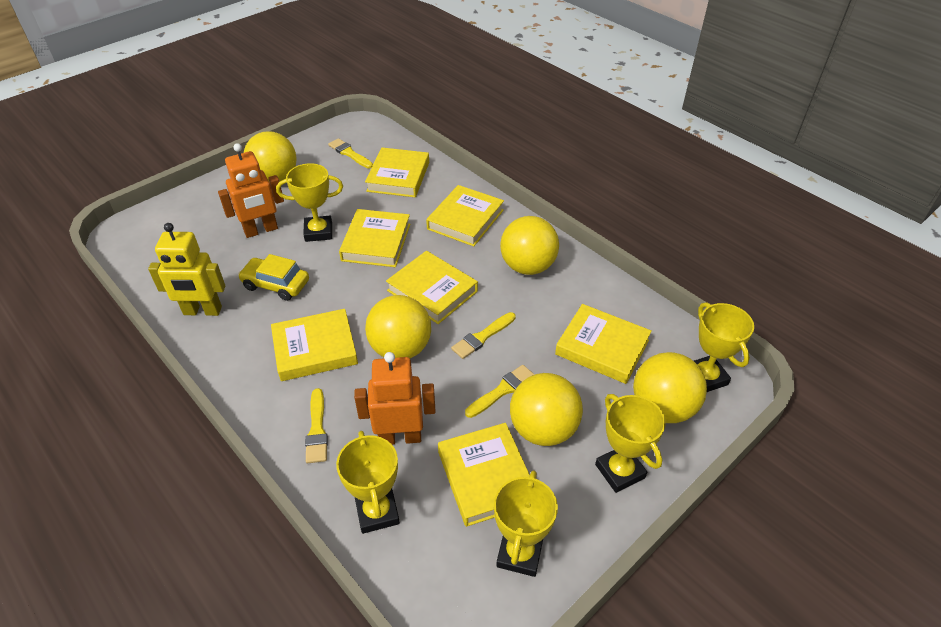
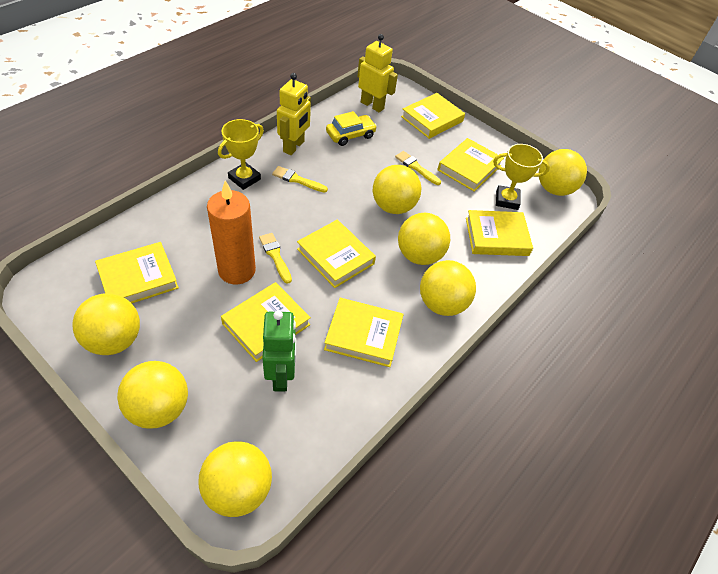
green robot: none = 0 -> [262,310,296,391] = 1
orange candle: none = 0 -> [207,181,256,284] = 1
orange robot: [218,143,284,238] [354,352,436,445] = 2 -> none = 0
yellow ball: [244,131,297,182] [365,295,431,358] [500,216,559,275] [510,373,583,446] [633,352,707,423] = 5 -> [72,293,140,355] [117,361,188,429] [199,441,272,517] [373,165,421,214] [398,213,450,265] [420,260,476,316] [539,149,587,196] = 7
yellow brush: [305,388,328,463] [328,138,373,169] [451,312,516,359] [465,365,535,418] = 4 -> [259,233,292,284] [272,166,328,193] [395,151,441,185] = 3
yellow robot: [148,223,225,316] = 1 -> [277,73,311,155] [357,34,398,112] = 2
yellow trophy: [276,163,343,242] [336,431,400,534] [494,470,558,577] [595,394,666,493] [694,302,754,392] = 5 -> [218,119,264,190] [493,144,550,210] = 2

